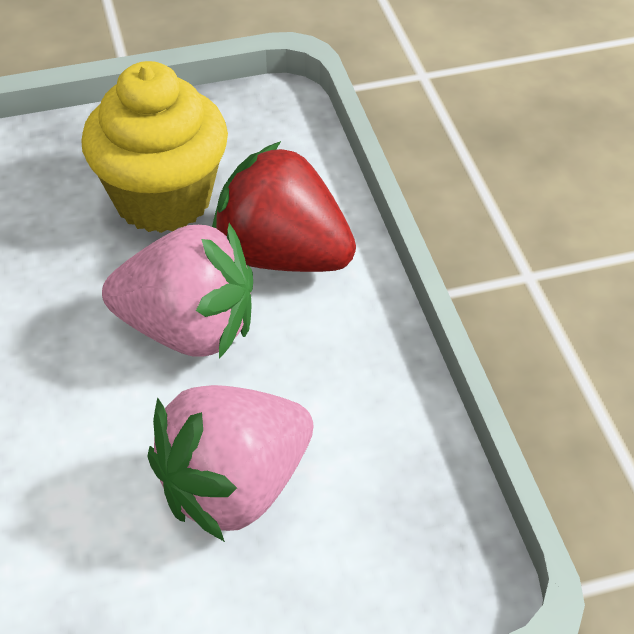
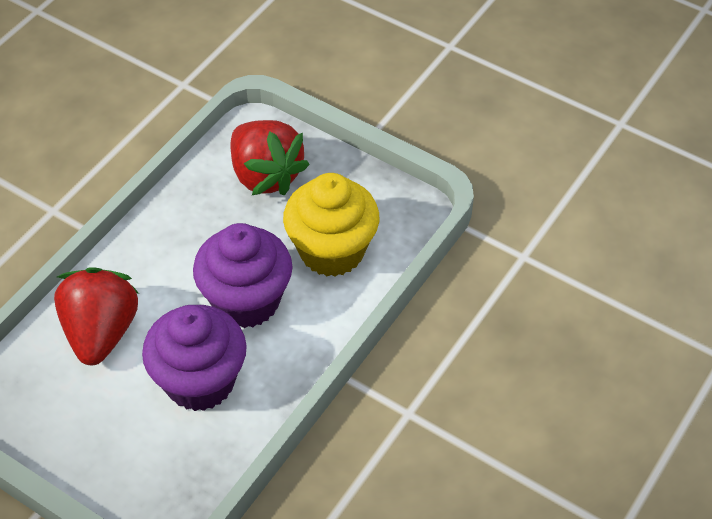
pink strawberry: [102,223,253,359] [147,385,313,542] = 2 -> none = 0
purple cupcake: none = 0 -> [142,305,247,411] [193,223,292,328] = 2
red strawberry: [212,141,356,272] = 1 -> [54,267,139,365] [231,120,310,195] = 2

